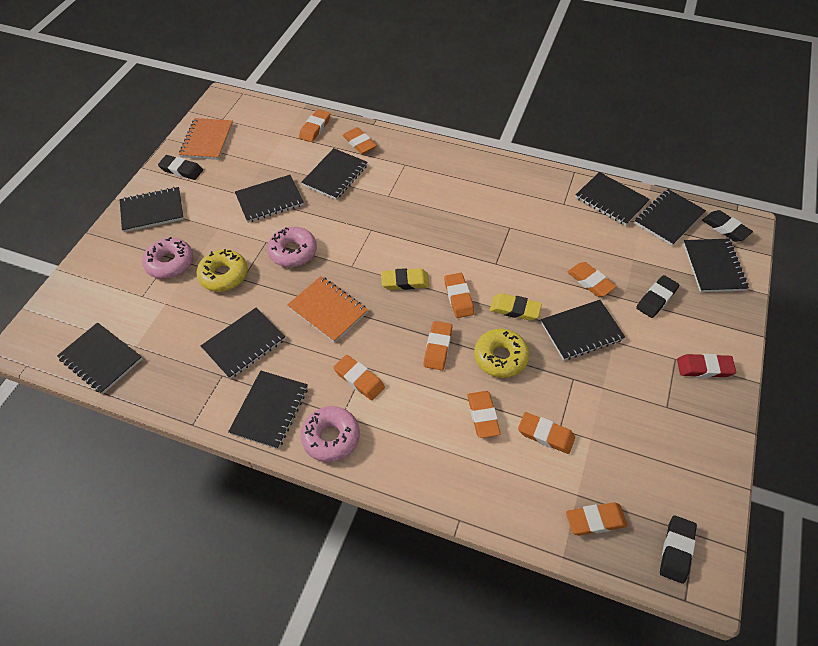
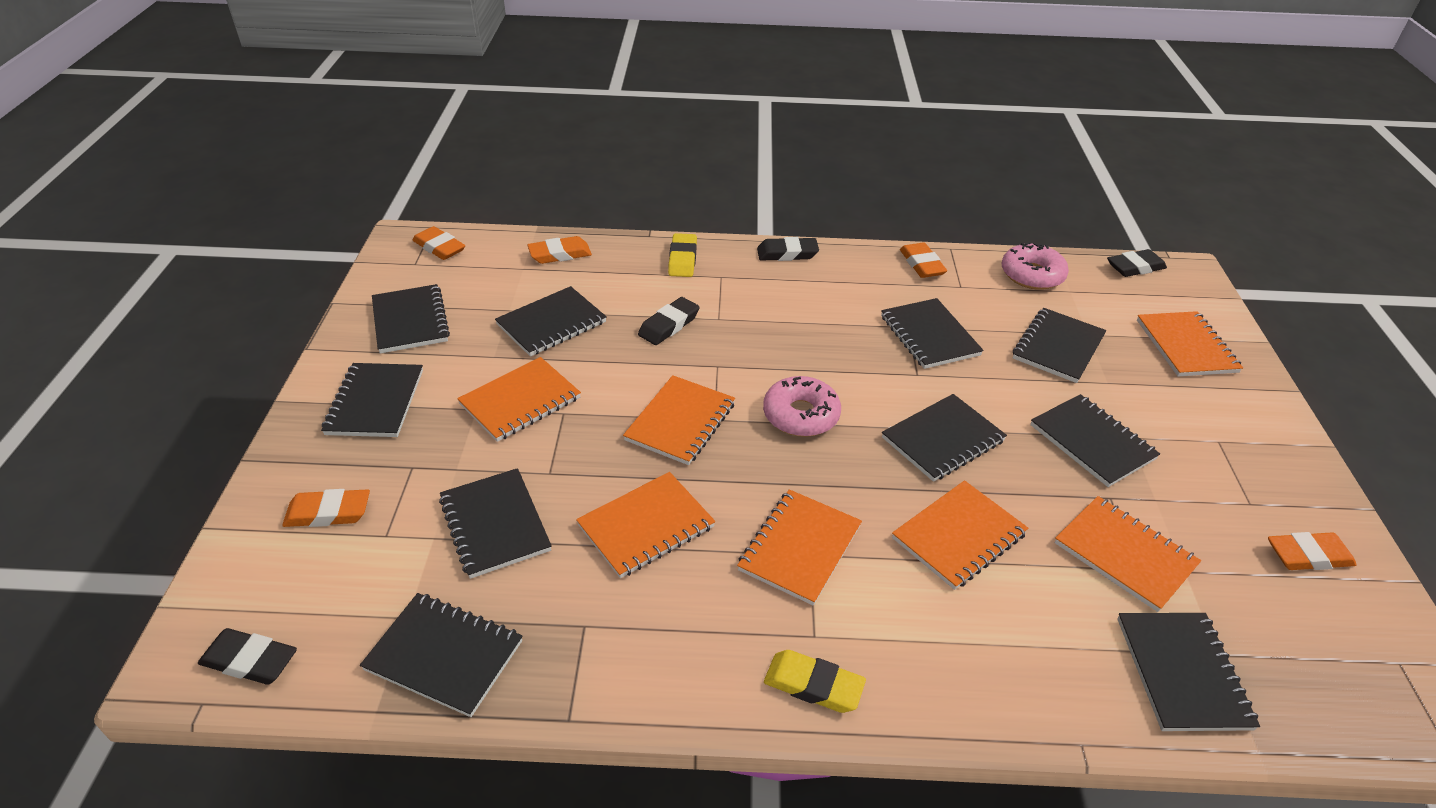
orange eraser: [299,109,330,142] [333,355,385,400] [343,127,377,154] [423,321,452,370] [444,273,474,318] [467,391,500,438] [518,412,575,454] [566,502,628,536] [568,262,616,297] = 9 -> [282,489,370,527] [412,226,465,260] [527,236,592,264] [900,243,947,278] [1268,532,1357,570] = 5
orange notebook: [179,118,233,160] [287,276,368,343] = 2 -> [457,357,581,442] [576,472,715,578] [623,375,735,465] [737,489,862,605] [892,480,1028,590] [1055,496,1201,612] [1137,311,1243,377] = 7
pink donut: [142,237,193,279] [267,227,317,267] [301,406,360,462] = 3 -> [763,376,841,437] [1002,242,1069,290] = 2
red eraser: [677,354,736,378] = 1 -> none = 0
yellow donut: [196,249,248,292] [474,329,529,378] = 2 -> none = 0

